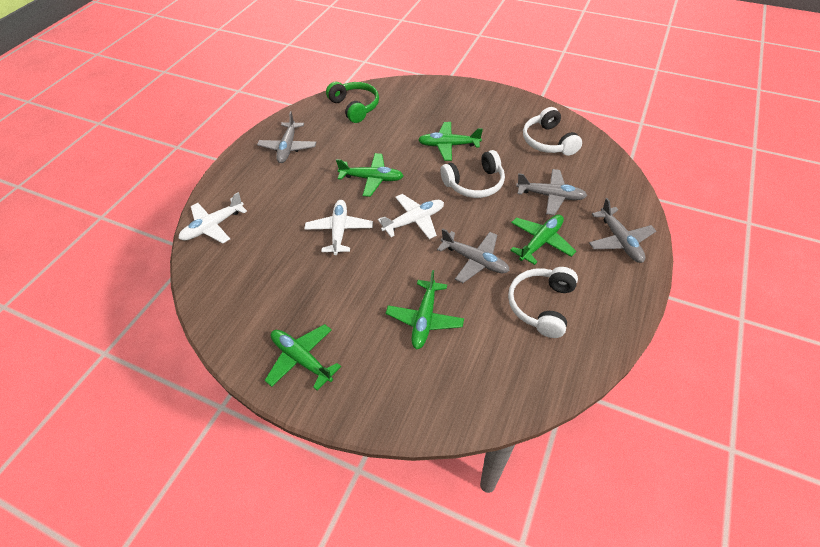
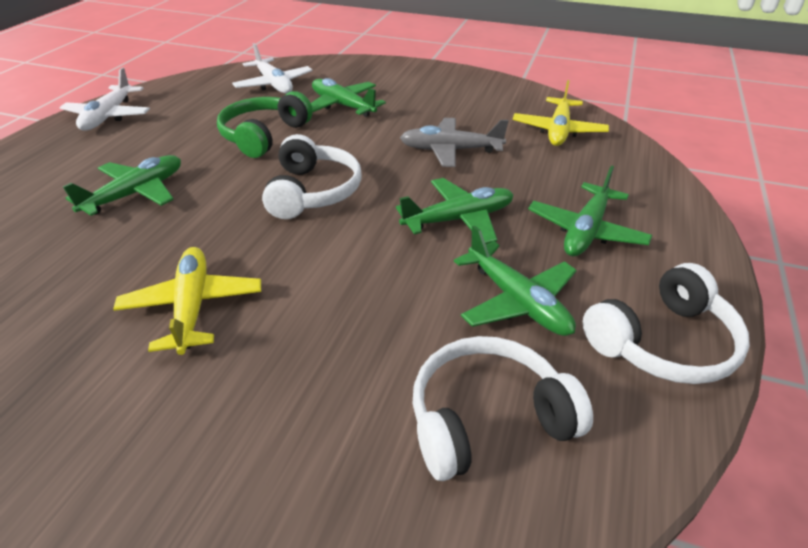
grey plane: [257,111,317,163] [437,228,510,283] [516,169,587,215] [589,198,656,263] = 4 -> [400,118,509,167] = 1
white plane: [179,192,247,243] [304,200,373,255] [378,194,444,239] = 3 -> [60,68,150,131] [232,43,313,93] = 2
yellow plane: none = 0 -> [113,247,261,355] [513,80,609,146] = 2

